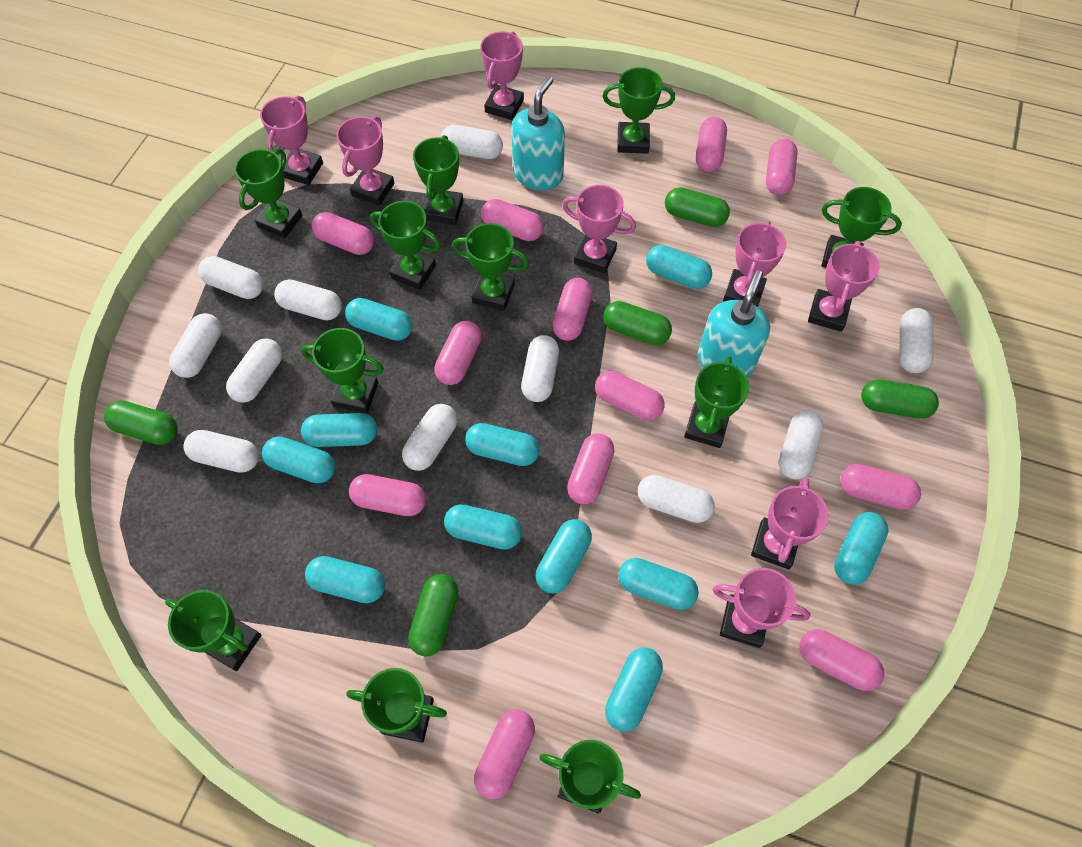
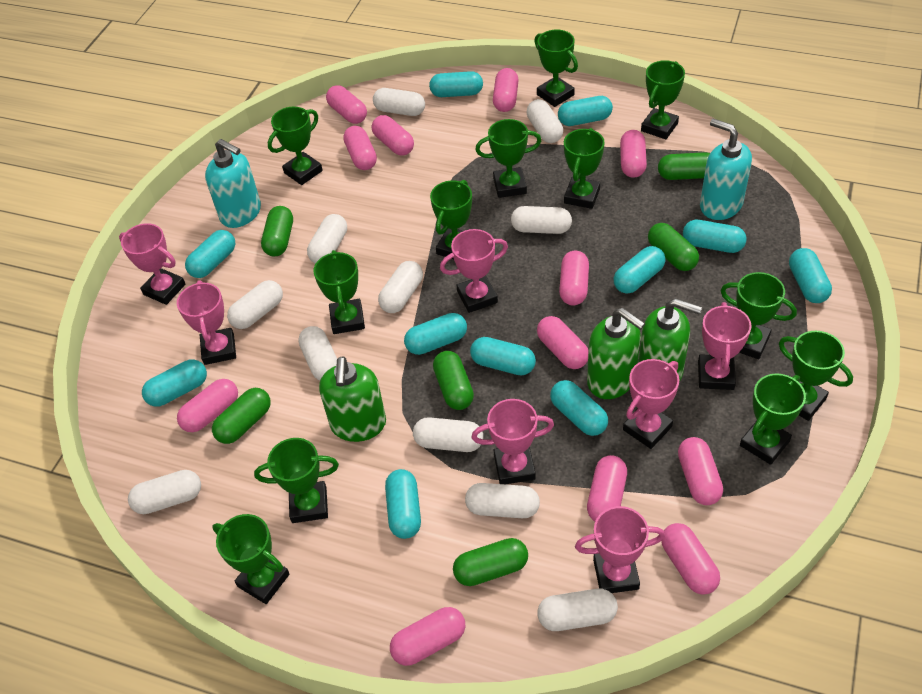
green capsule: [104,401,178,445] [408,574,458,657] [603,301,672,345] [665,188,730,227] [861,380,939,419] = 5 -> [212,388,271,444] [261,206,293,256] [433,351,474,410] [453,538,528,586] [648,223,699,271] [658,152,710,180] = 6
green soap dispenser: none = 0 -> [319,356,386,442] [587,308,645,399] [638,298,702,382] = 3
green trophy: [165,590,261,671] [234,148,302,238] [301,328,384,414] [346,668,447,743] [370,201,441,290] [413,135,463,225] [452,223,529,311] [539,740,641,814] [602,67,675,154] [684,357,749,448] [821,187,902,268] = 11 -> [212,514,289,604] [254,438,339,523] [268,107,323,185] [313,250,365,334] [430,180,472,259] [475,119,541,198] [534,30,578,107] [564,128,605,209] [641,60,685,139] [720,272,797,359] [740,373,806,465] [779,331,853,421] = 12
pink trophy: [260,96,323,185] [336,116,394,206] [480,31,524,120] [562,185,636,274] [712,568,810,648] [723,221,787,307] [751,478,828,569] [808,241,880,332] = 8 -> [119,223,186,305] [177,280,236,365] [440,229,508,313] [472,399,554,484] [575,506,665,593] [623,359,679,449] [698,302,751,390] = 7

